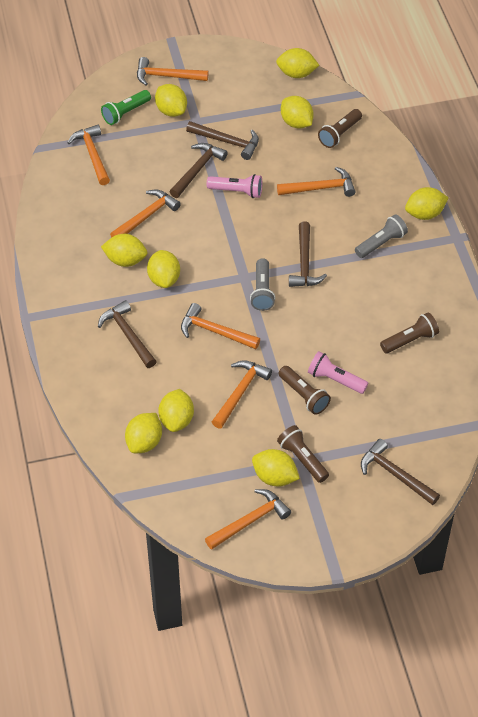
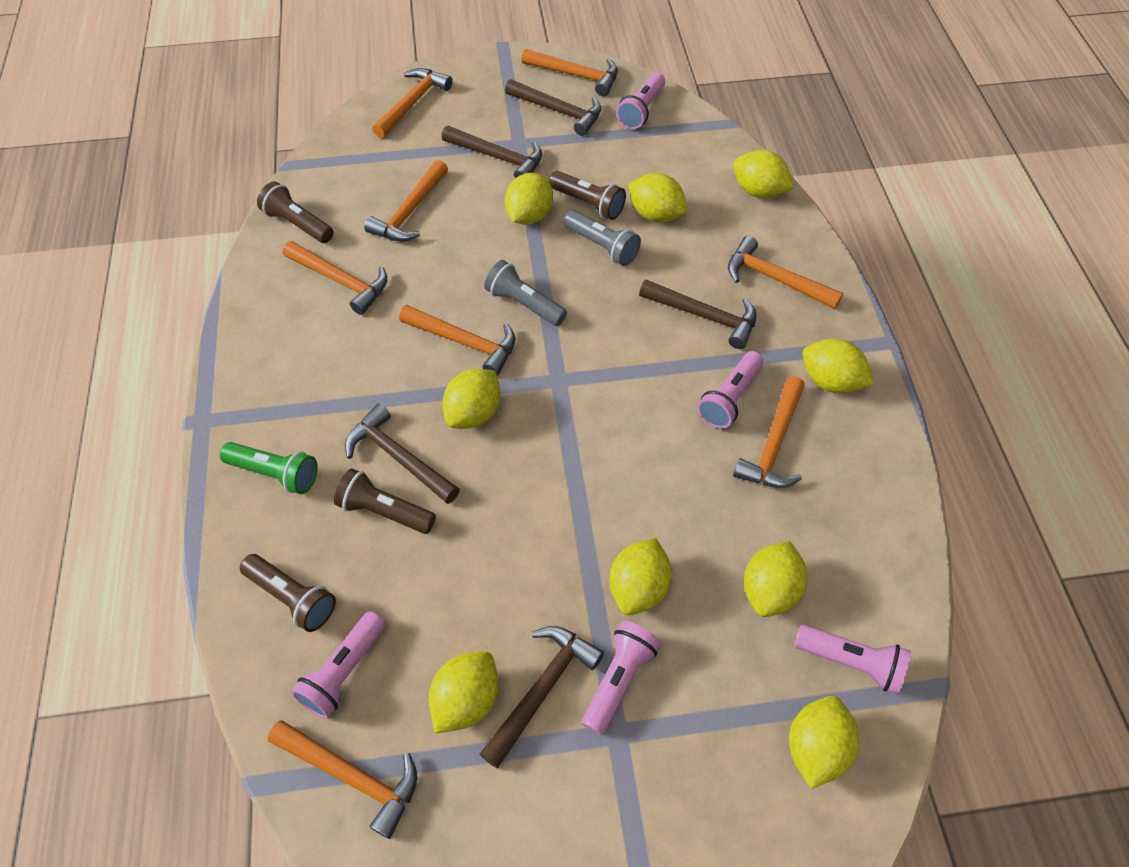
orange hammer: [67,125,110,185] [110,189,181,237] [137,57,208,86] [181,303,260,349] [205,489,291,550] [212,360,272,429] [277,167,355,197] = 7 -> [268,720,417,839] [283,241,387,315] [364,160,448,242] [372,68,453,138] [399,305,516,376] [522,49,618,96] [728,236,843,309] [733,376,805,488] = 8
pink flashlight: [207,174,262,198] [308,351,368,394] = 2 -> [291,611,385,719] [582,621,661,735] [616,73,665,129] [697,351,763,429] [794,624,911,694] = 5

